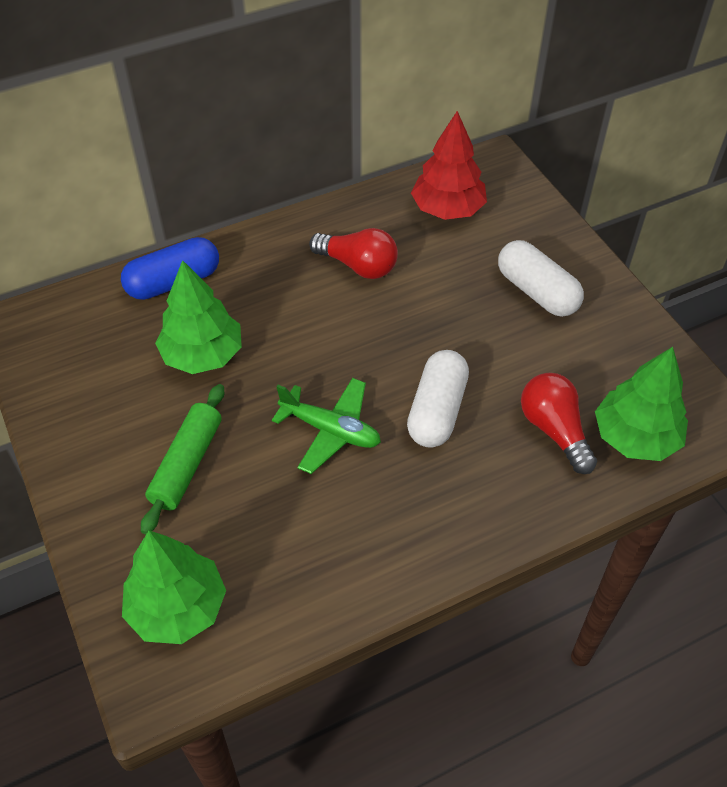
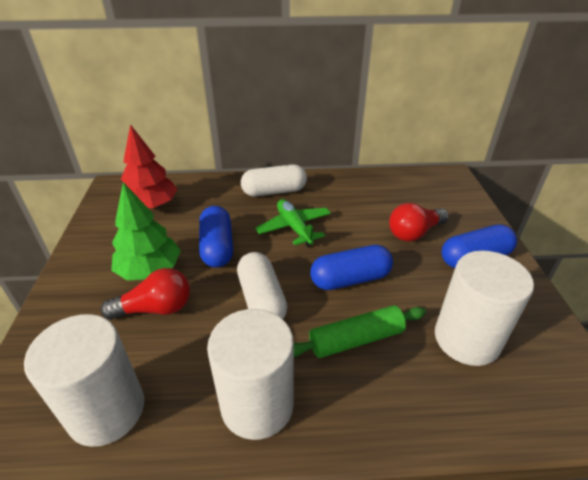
blue capsule: [121,237,219,300] = 1 -> [199,206,233,267] [310,245,393,290] [442,224,517,268] = 3
green tree: [122,530,226,644] [155,260,242,374] [595,347,688,461] = 3 -> [111,182,181,281] = 1
white cylinder: none = 0 -> [24,314,144,447] [207,309,294,440] [435,251,534,366] = 3

